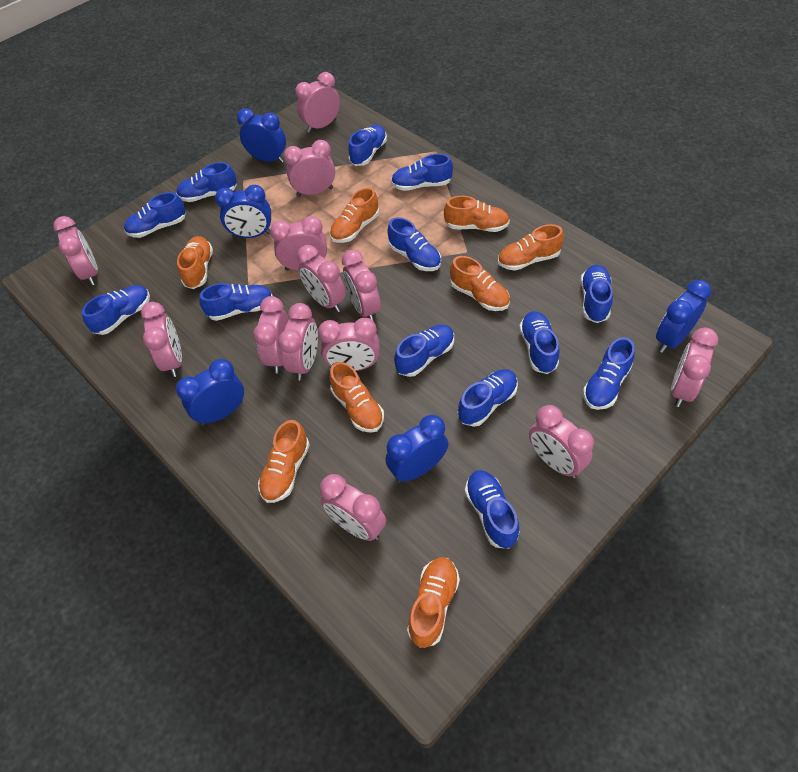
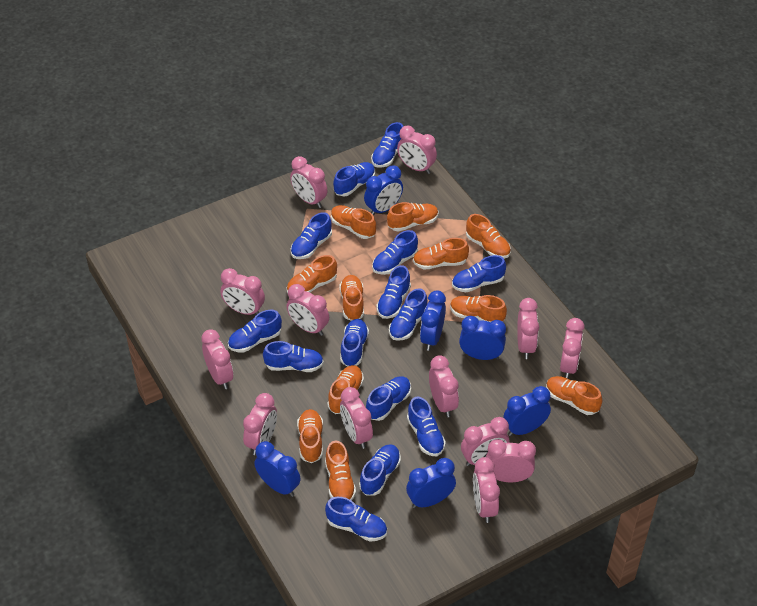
blue clock: [176,359,244,425] [215,185,271,238] [237,108,286,163] [385,415,448,482] [656,280,711,353] = 5 -> [254,441,301,497] [364,165,403,216] [406,458,456,508] [420,290,446,351] [459,316,506,360] [503,386,551,436] = 6
blue shoe: [82,285,150,335] [124,192,186,238] [176,162,237,202] [199,283,273,321] [348,125,387,166] [387,217,441,271] [391,154,453,191] [394,325,454,377] [458,369,518,427] [465,470,520,549] [519,311,560,374] [580,265,613,323] [583,337,635,410] = 13 -> [228,310,282,353] [263,341,324,372] [291,212,332,259] [325,497,387,542] [333,162,375,196] [340,319,369,366] [359,444,401,495] [366,376,411,421] [371,122,403,168] [372,230,418,275] [376,265,411,319] [389,288,427,341] [407,396,446,456] [452,255,506,292] = 14
orange shoe: [177,236,213,289] [258,420,310,503] [329,362,384,433] [330,187,379,243] [407,557,460,648] [444,196,510,232] [450,256,510,311] [498,224,564,271] = 8 -> [287,255,337,293] [297,409,323,463] [325,441,356,501] [327,365,364,414] [331,205,376,239] [339,275,364,321] [387,202,438,232] [413,238,469,270] [450,295,507,322] [466,214,511,259] [546,376,602,415] = 11

